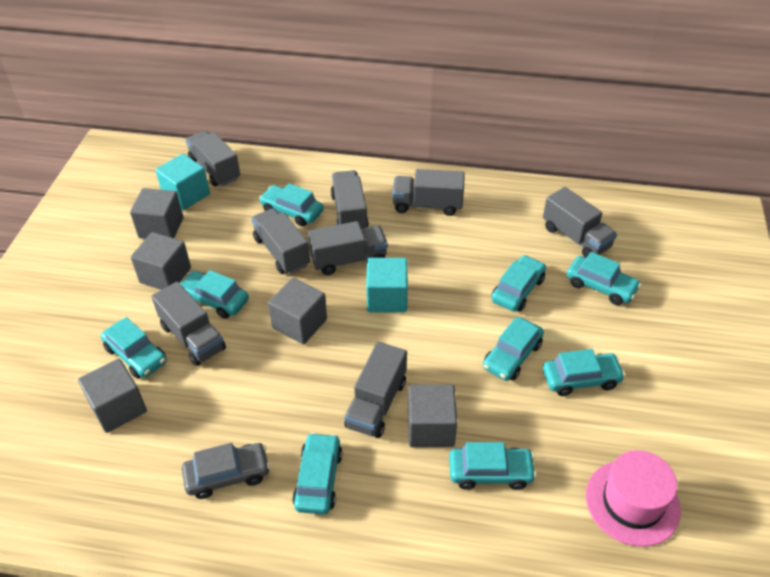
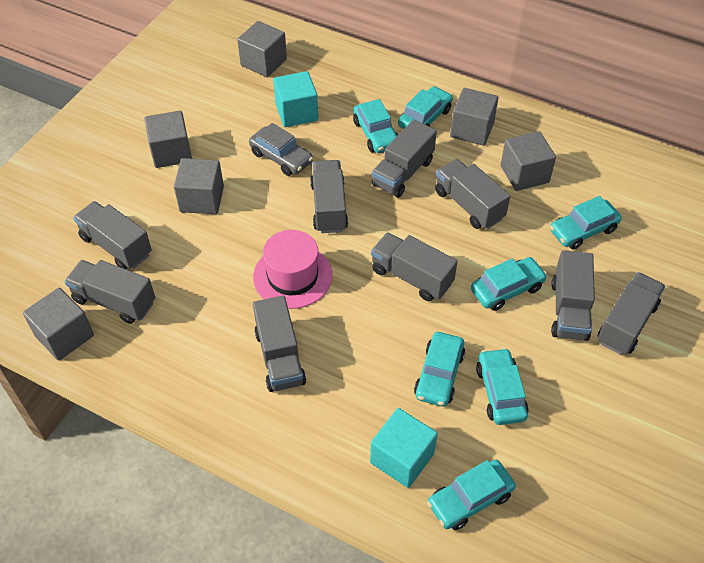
grey cube: [78,359,147,433] [130,188,183,239] [131,232,191,290] [268,278,327,344] [408,384,457,447] = 5 -> [23,288,94,361] [144,111,192,168] [174,158,224,214] [237,21,287,77] [450,88,498,146] [501,131,556,191] = 6
grey truck: [151,282,226,366] [185,131,240,187] [251,208,310,274] [308,221,388,275] [331,170,369,229] [344,342,407,438] [392,169,465,216] [543,187,617,258] = 8 -> [64,260,155,324] [73,201,152,269] [253,296,306,392] [310,160,348,233] [371,119,437,198] [371,232,458,301] [435,159,510,229] [551,250,595,341] [598,272,665,355] = 9
turquoise car: [101,317,167,379] [180,270,249,319] [259,183,324,227] [292,432,343,514] [449,442,537,490] [483,317,544,381] [491,255,546,311] [543,349,625,396] [567,252,641,305] = 9 -> [353,99,398,153] [398,86,453,129] [414,332,465,407] [427,460,516,530] [471,257,547,311] [476,348,529,425] [550,196,622,250] = 7

